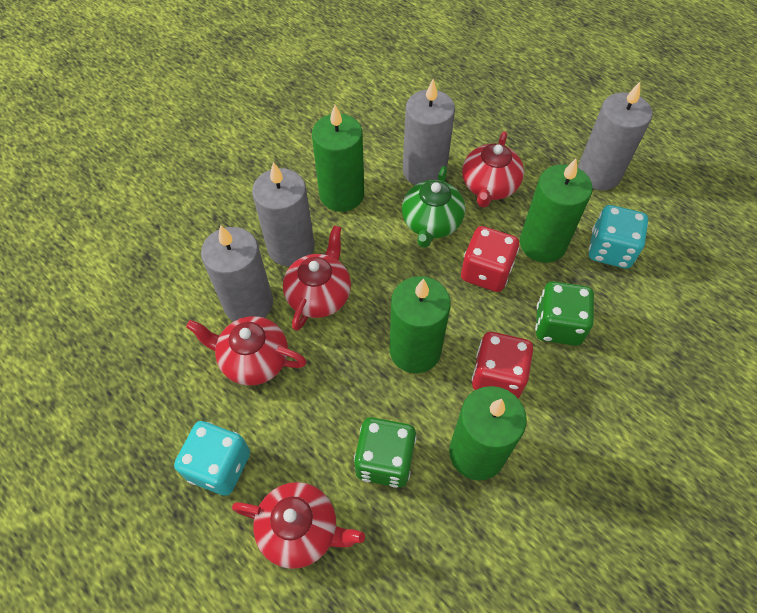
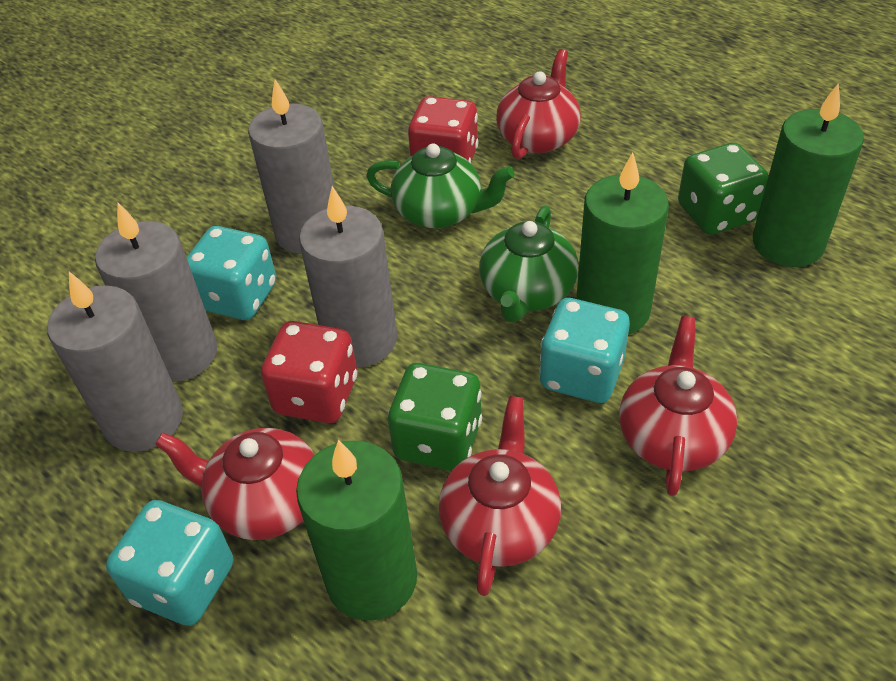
green candle: [312,105,364,212] [389,276,451,373] [449,386,527,480] [520,158,593,263] = 4 -> [296,440,417,621] [576,152,669,335] [753,83,864,267] = 3
green teapot: [402,166,465,248] = 1 -> [366,143,515,228] [479,206,579,322] = 2
turquoise dice: [174,421,250,496] [589,205,648,268] = 2 -> [106,500,233,626] [186,226,276,320] [539,298,630,403] = 3

